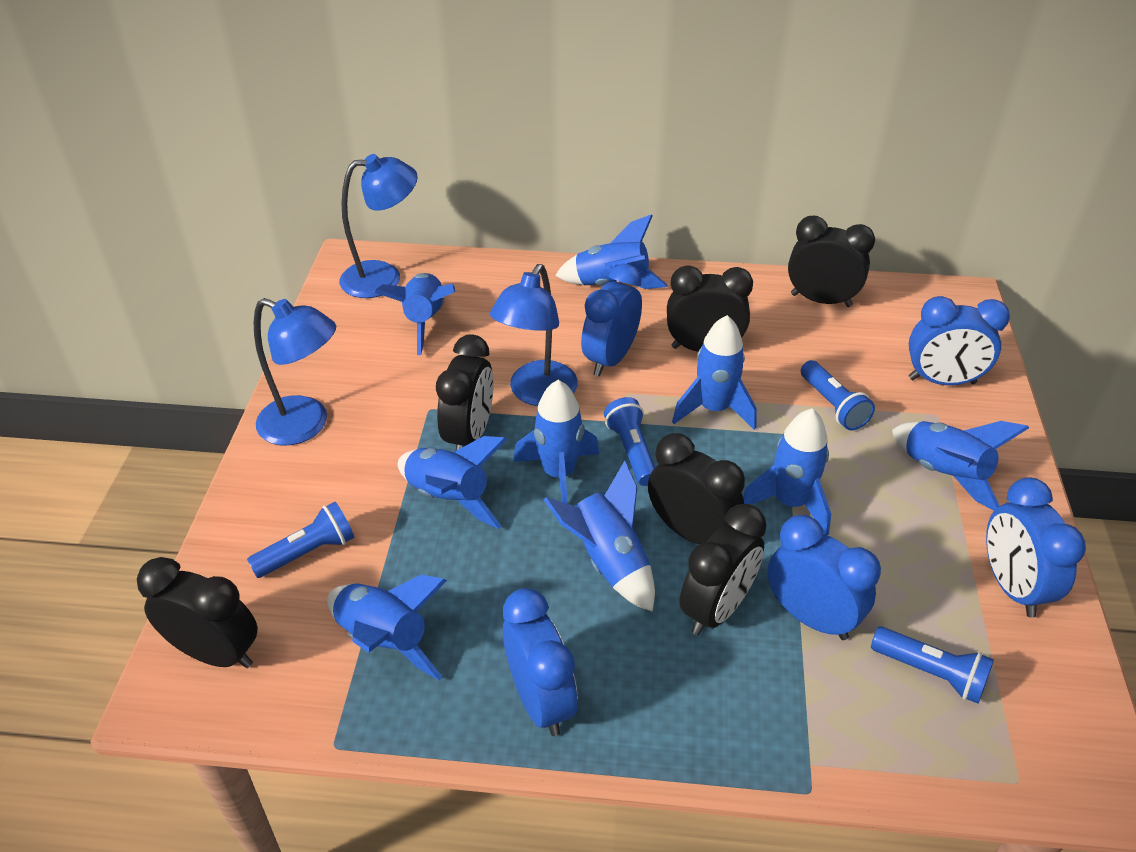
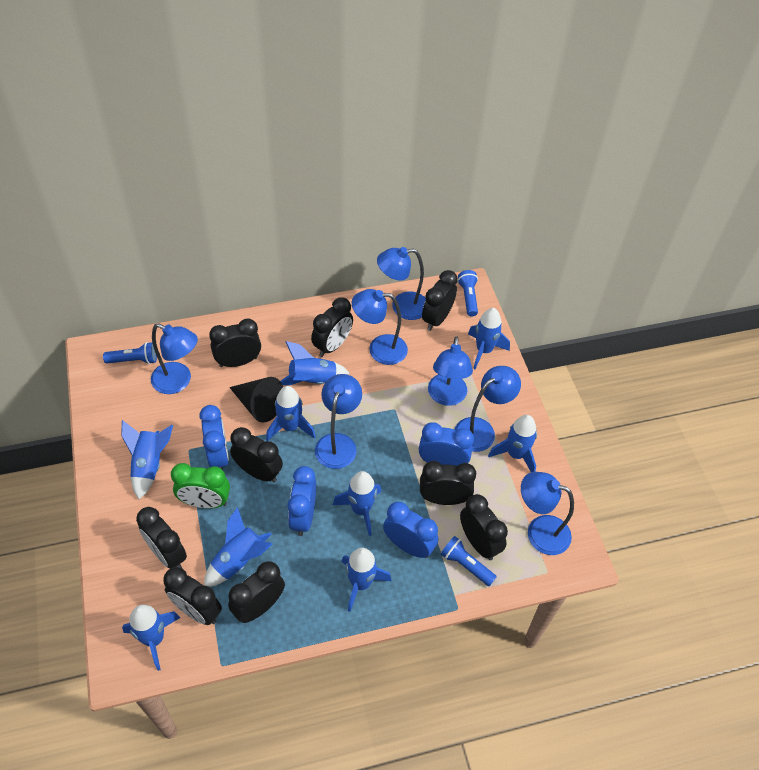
black clock: [137,557,258,668] [436,335,494,450] [648,433,745,544] [667,265,753,352] [679,504,767,635] [788,216,875,307] = 6 -> [136,507,187,569] [163,567,222,625] [209,319,261,367] [228,561,285,623] [230,427,283,482] [311,297,353,357] [420,461,476,505] [422,270,458,331] [460,494,508,560] = 9
black cone: none = 0 -> [229,377,283,423] = 1
blue clock: [503,588,578,736] [581,264,642,376] [767,515,881,640] [909,296,1010,385] [986,478,1086,618] = 5 -> [199,405,229,470] [287,466,316,536] [383,502,438,558] [419,422,474,466] = 4
blue flashlight: [247,502,354,578] [604,397,655,486] [801,360,875,430] [871,627,994,704] = 4 -> [103,342,157,364] [441,536,497,586] [458,270,478,317] = 3
blue lamp: [254,298,336,445] [340,154,418,298] [490,264,578,406] = 3 -> [151,323,198,394] [315,374,362,469] [352,289,408,365] [377,247,426,320] [428,336,473,406] [455,366,521,452] [521,472,574,555] = 7
green clock: none = 0 -> [171,463,230,509] = 1

